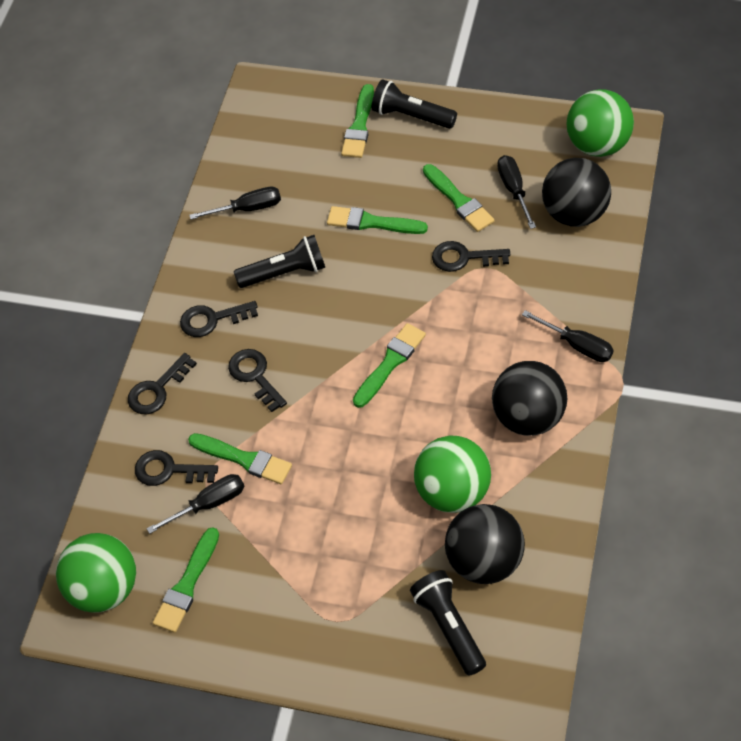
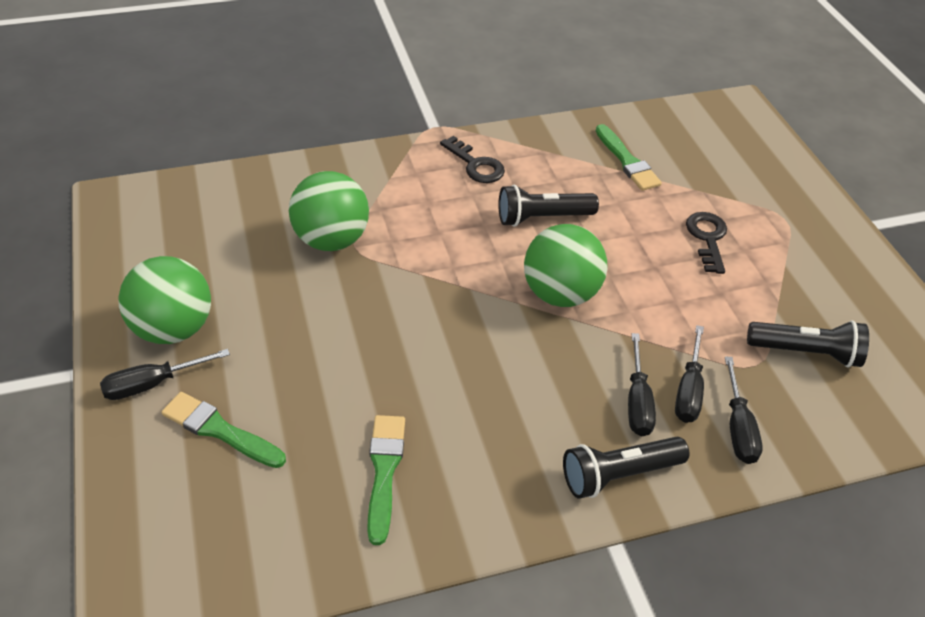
black ball: [445,504,525,584] [492,361,568,436] [542,158,611,227] = 3 -> none = 0
black key: [128,353,197,415] [135,450,218,486] [180,301,258,337] [228,349,287,412] [432,241,510,272] = 5 -> [440,136,505,183] [686,212,727,274] = 2
green brush: [153,527,219,633] [188,433,292,484] [327,206,428,234] [341,84,374,158] [353,323,426,408] [423,164,494,232] = 6 -> [161,392,286,468] [367,415,405,545] [596,124,662,191] = 3

